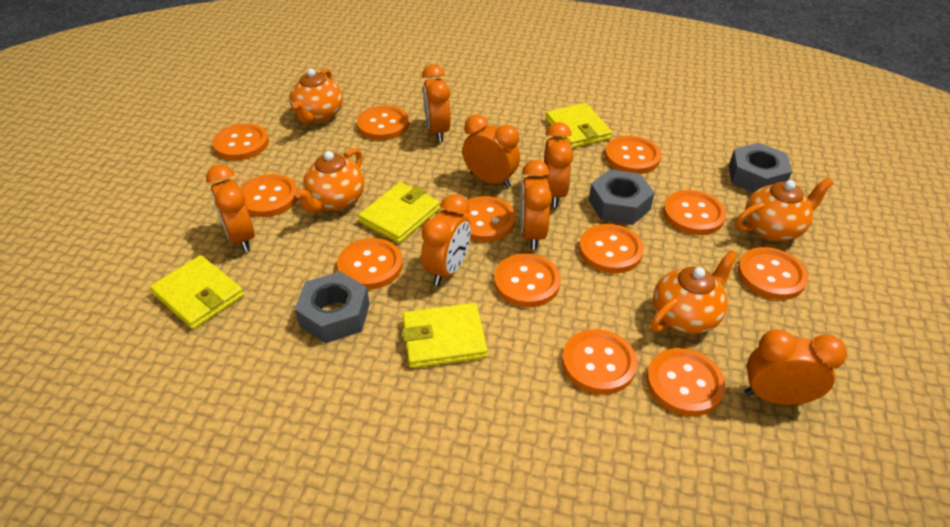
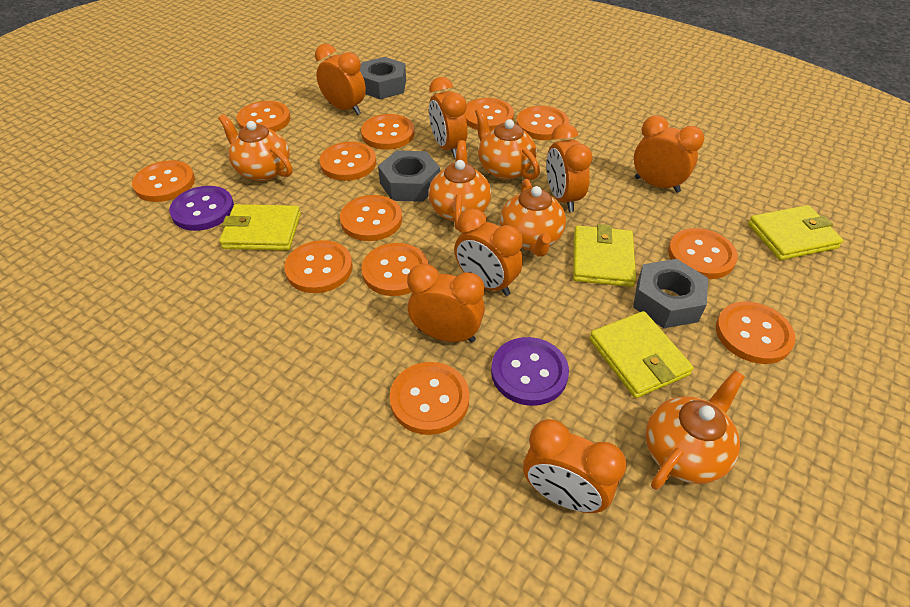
orange teapot: [289,69,343,124] [295,148,364,213] [650,250,738,334] [736,178,834,241] = 4 -> [218,114,292,181] [428,140,491,230] [475,108,540,180] [500,179,566,257] [646,371,745,490] = 5
purple button: none = 0 -> [169,186,234,231] [491,337,569,406] = 2

